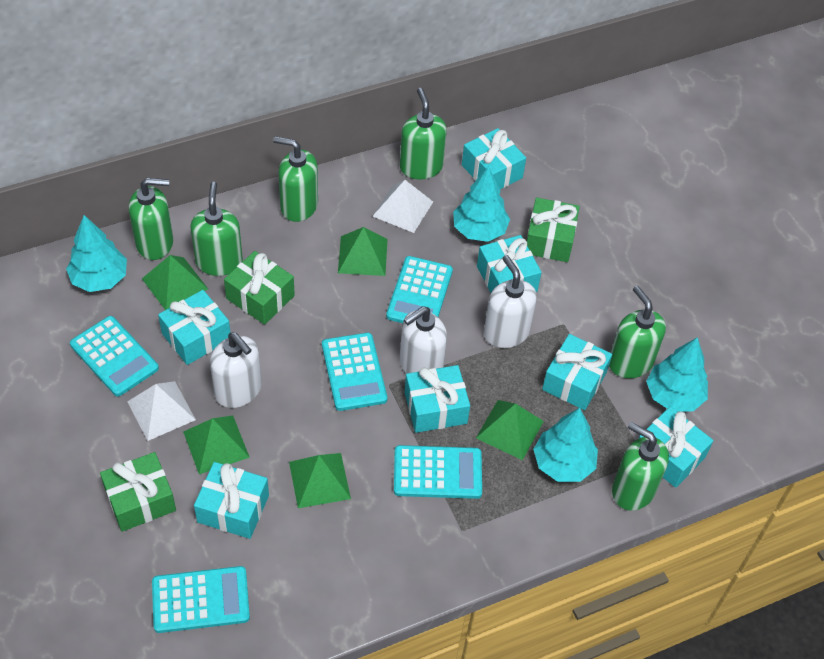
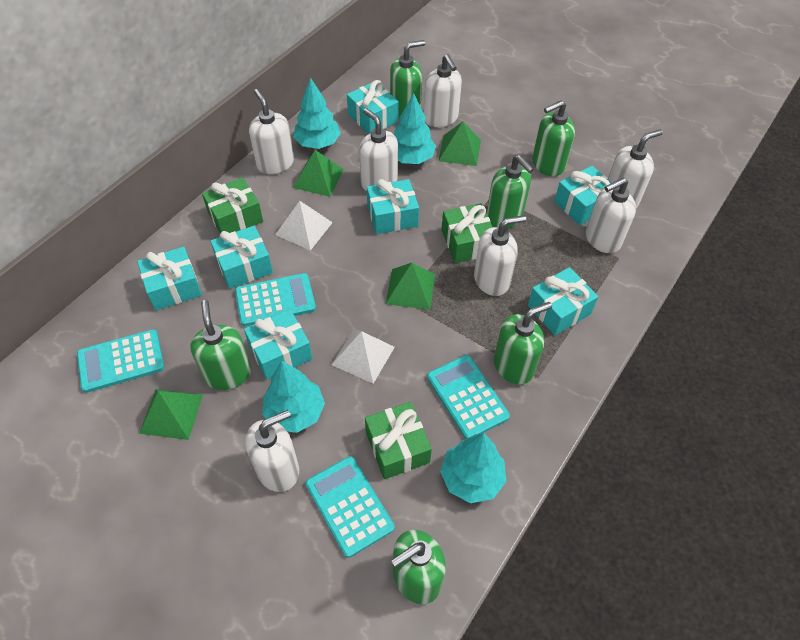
green pyramid: [142,255,208,310] [183,415,250,474] [289,453,351,508] [338,227,388,276] [476,400,544,460] = 5 -> [139,389,203,440] [293,150,344,197] [386,263,435,310] [438,122,481,166] = 4
turquoise calculator: [70,316,159,397] [152,566,250,633] [322,333,387,411] [386,256,453,323] [394,445,482,499] = 5 -> [77,329,164,393] [235,273,316,326] [305,456,395,558] [427,355,510,439] = 4
white soap dispenser: [210,332,261,408] [400,306,447,374] [484,255,537,348] = 3 -> [245,410,299,492] [249,89,294,174] [359,108,398,191] [424,54,462,127] [474,215,526,296] [586,178,636,253] [608,129,663,208] = 7

